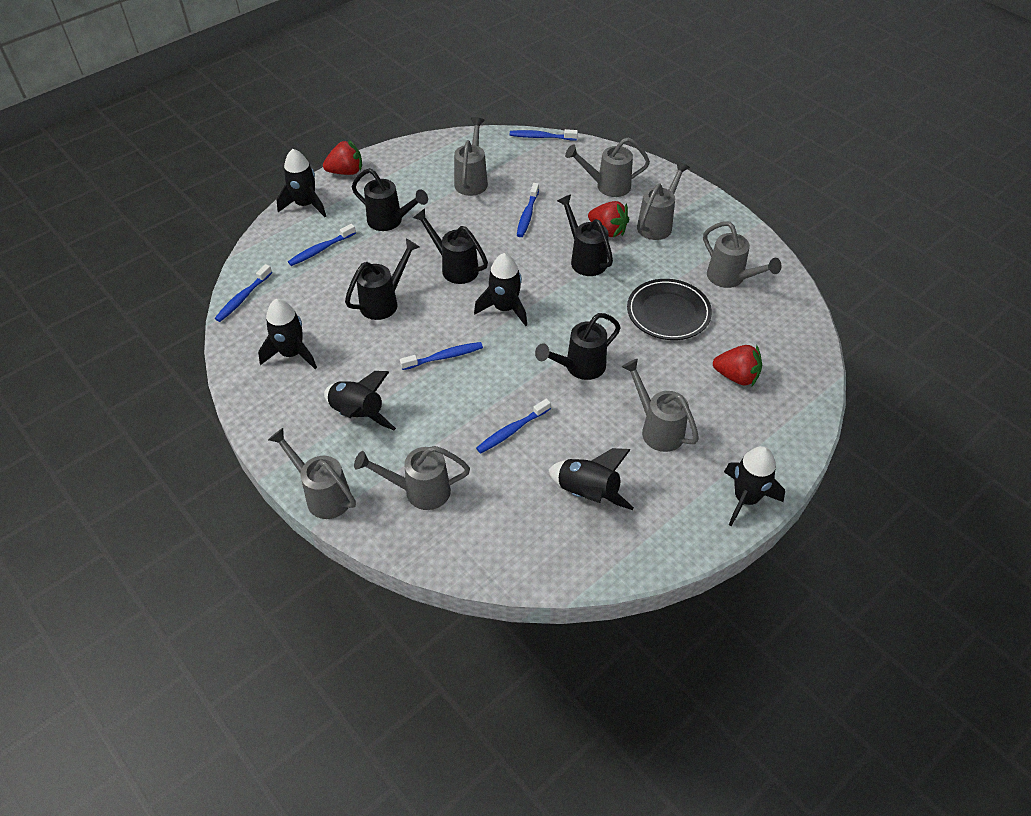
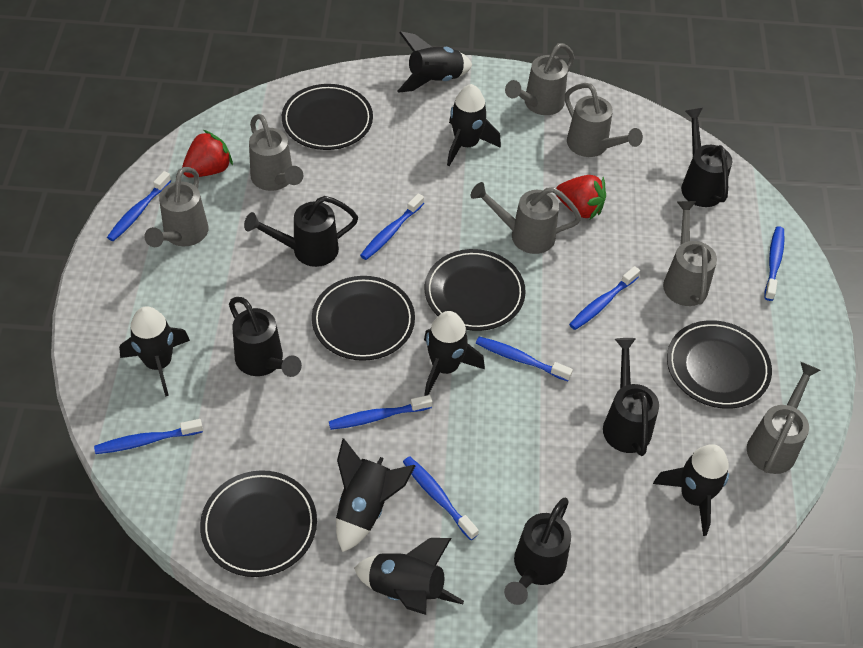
black plate: [627,279,712,340] = 1 -> [200,470,317,577] [282,84,373,150] [312,276,415,361] [425,249,526,331] [667,320,772,409] = 5
black rocket: [258,299,317,369] [276,149,326,217] [324,371,396,430] [474,253,527,326] [548,448,634,510] [724,446,785,526] = 6 -> [119,306,190,397] [336,438,416,552] [354,538,464,615] [398,32,472,92] [424,311,485,396] [447,84,501,166] [653,444,729,536] = 7
blue toothbrush: [215,264,272,322] [288,224,356,266] [400,342,483,370] [476,399,551,454] [510,129,578,140] [517,183,539,237] = 6 -> [94,419,203,454] [107,171,171,241] [329,395,432,430] [360,193,424,260] [403,456,479,540] [476,336,573,381] [569,266,640,330] [764,226,784,301] = 8
red strawberry: [323,139,362,175] [588,201,629,237] [713,344,762,386] = 3 -> [182,130,233,178] [556,175,606,220] = 2

